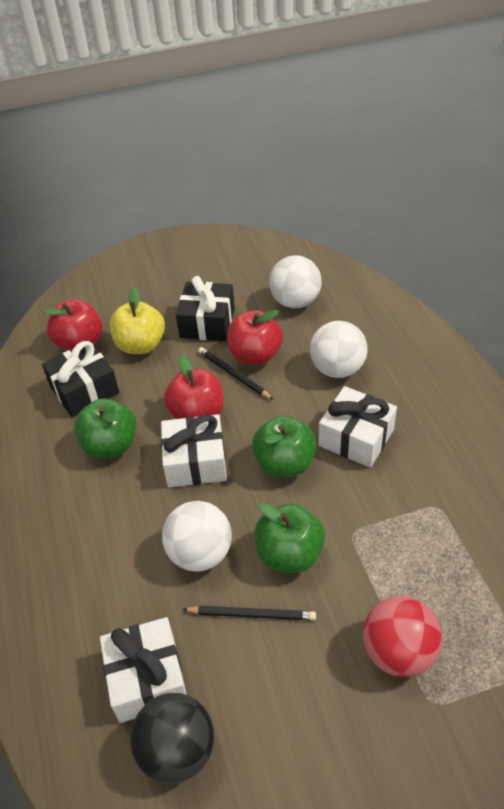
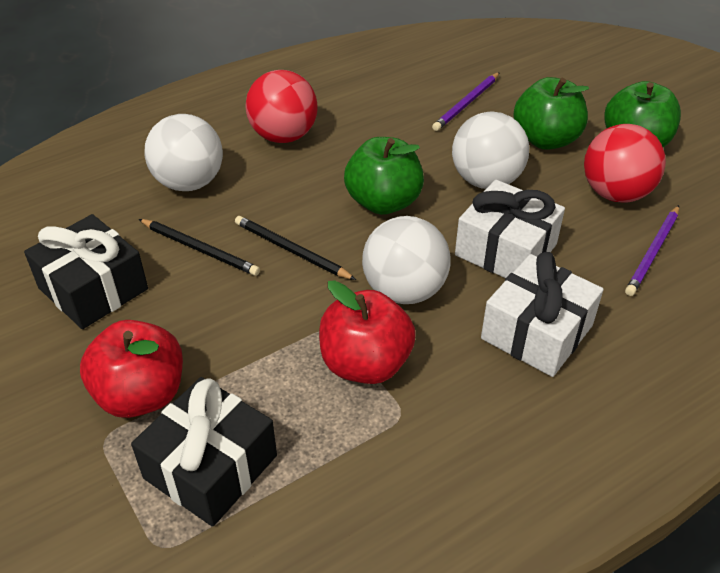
black ball: [130,693,214,784] = 1 -> none = 0
purple pencil: none = 0 -> [432,72,500,131] [625,205,679,296] = 2
red apple: [44,299,103,351] [164,356,224,419] [227,310,283,365] = 3 -> [80,320,183,418] [319,280,416,384] = 2
red ball: [363,596,442,677] = 1 -> [245,70,318,143] [584,124,666,203] = 2
white gift: [100,617,187,723] [161,414,227,488] [318,386,397,468] = 3 -> [455,180,565,278] [481,252,604,377] = 2
yellow apple: [110,287,165,354] = 1 -> none = 0

